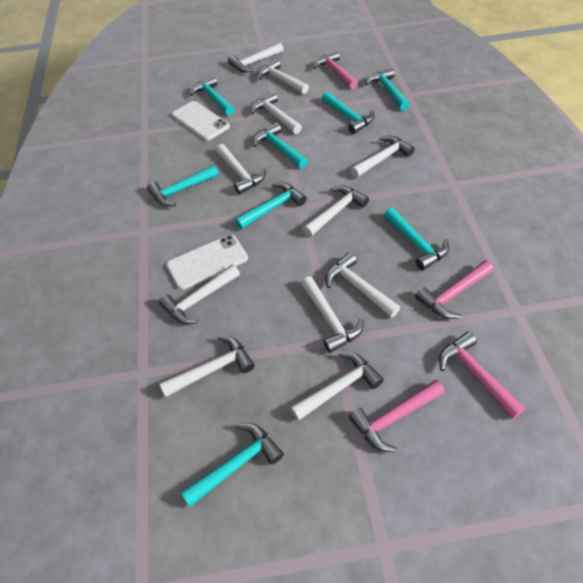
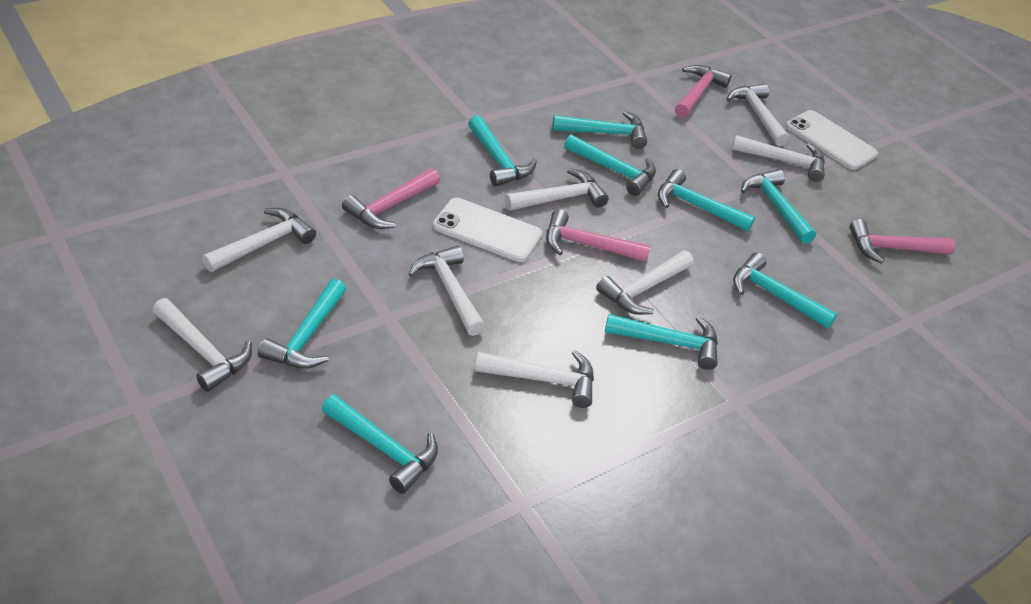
turquoise hammer: [147,165,219,207] [181,423,284,507] [190,76,235,116] [235,182,307,229] [254,123,308,168] [322,92,375,134] [365,68,410,111] [384,208,449,271] = 8 -> [258,279,346,369] [322,394,438,494] [468,115,537,186] [552,111,647,149] [564,134,656,196] [605,314,718,370] [658,169,755,232] [733,252,837,329] [741,169,816,244] = 9
white hammer: [159,264,240,324] [159,336,255,397] [216,144,266,194] [228,43,284,72] [251,92,302,134] [258,59,309,94] [290,352,384,421] [301,276,364,353] [303,186,369,237] [325,252,400,318] [350,136,415,178] = 11 -> [152,298,252,392] [202,208,316,272] [409,245,485,336] [475,350,594,408] [505,168,609,211] [596,251,693,315] [727,84,789,146] [732,135,825,182] = 8

